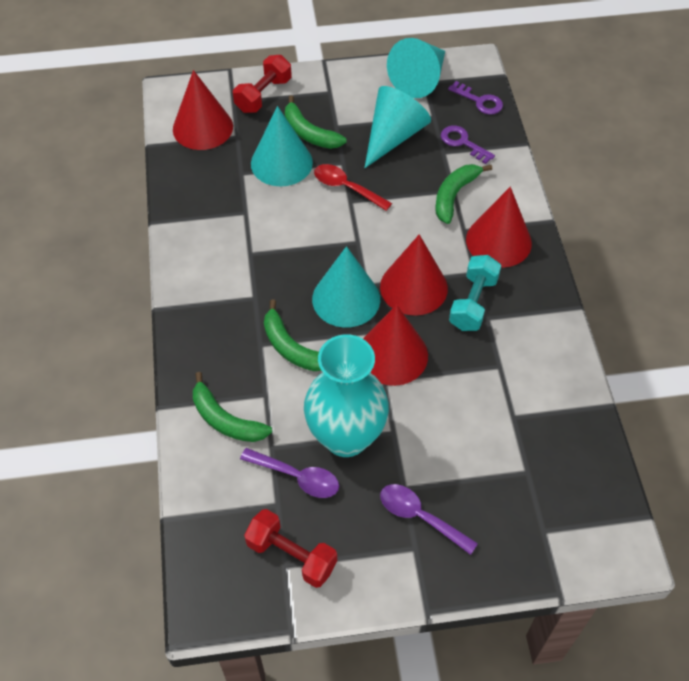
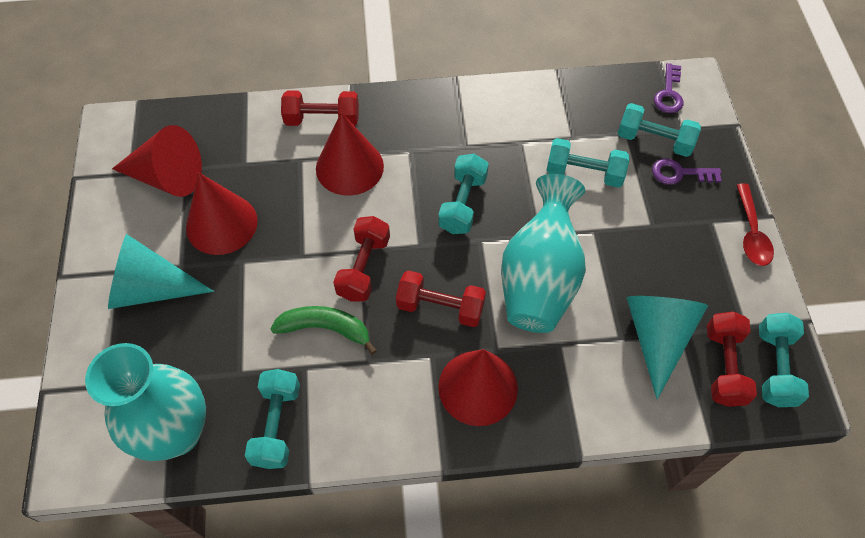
green banana: [193,372,272,442] [264,300,321,371] [285,95,347,149] [435,164,492,224] = 4 -> [271,306,377,355] = 1
purple spoon: [240,448,339,498] [380,484,478,555] = 2 -> none = 0
red dumbbell: [233,55,292,113] [244,509,337,588] = 2 -> [281,90,359,126] [333,216,390,302] [396,270,486,327] [707,311,757,407] = 4
turquoise cone: [251,106,313,186] [312,246,380,328] [365,86,431,168] [387,38,445,98] = 4 -> [108,234,214,309] [626,296,708,400] = 2
turquoise dumbbell: [449,255,501,331] = 1 -> [245,369,300,469] [438,154,489,234] [546,138,629,188] [617,103,701,157] [759,313,809,407] = 5
turquoise vase: [304,334,389,457] = 1 -> [85,343,206,461] [501,174,586,333] = 2

